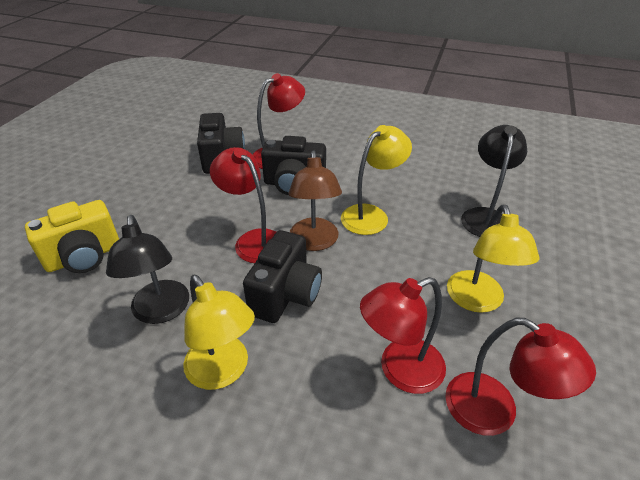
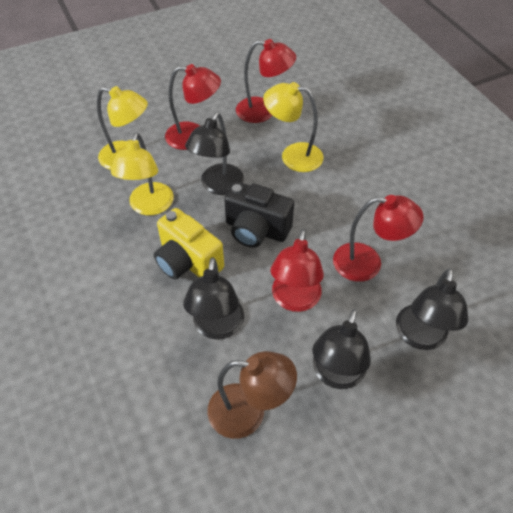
black camera: [197,113,245,174] [243,230,322,323] [261,136,326,195] = 3 -> [224,182,294,248] = 1
black lamp: [106,215,189,324] [461,125,527,237] = 2 -> [183,257,244,340] [185,112,244,195] [312,309,371,389] [396,268,468,350] = 4

